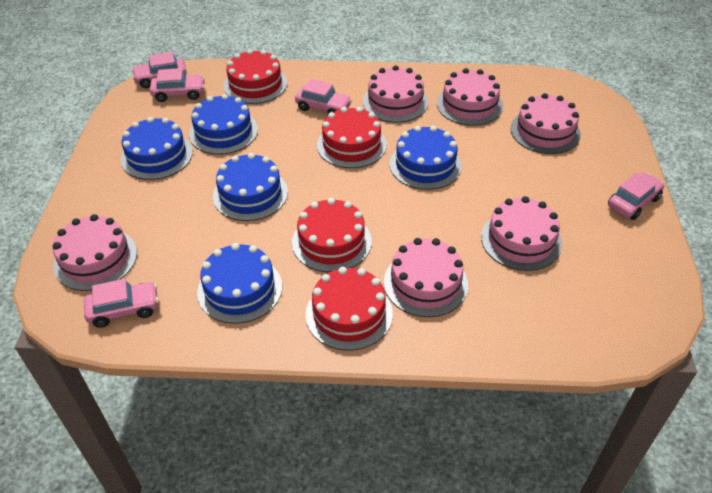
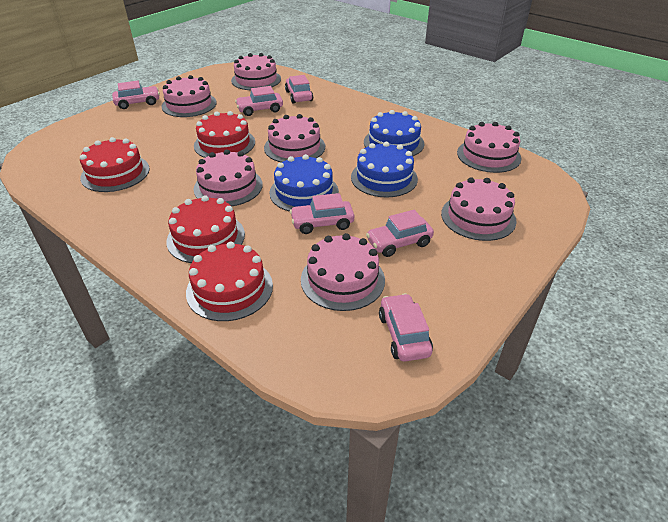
blue cake: [121,117,193,180] [189,94,258,154] [197,243,282,324] [213,153,288,221] [390,126,462,190] = 5 -> [269,154,339,212] [351,142,418,197] [364,110,424,156] = 3
pink cake: [53,214,137,291] [363,65,428,123] [384,238,468,317] [437,68,503,126] [481,196,562,271] [510,93,581,154] = 6 -> [161,75,217,117] [194,149,263,206] [231,53,281,90] [264,114,325,163] [301,233,385,311] [441,177,517,241] [457,122,521,173] = 7
pink car: [84,279,159,328] [131,52,187,88] [150,68,205,102] [295,79,352,114] [608,172,665,220] = 5 -> [112,81,160,109] [235,86,283,116] [285,75,313,104] [290,193,354,234] [366,210,434,257] [379,293,433,361] = 6

